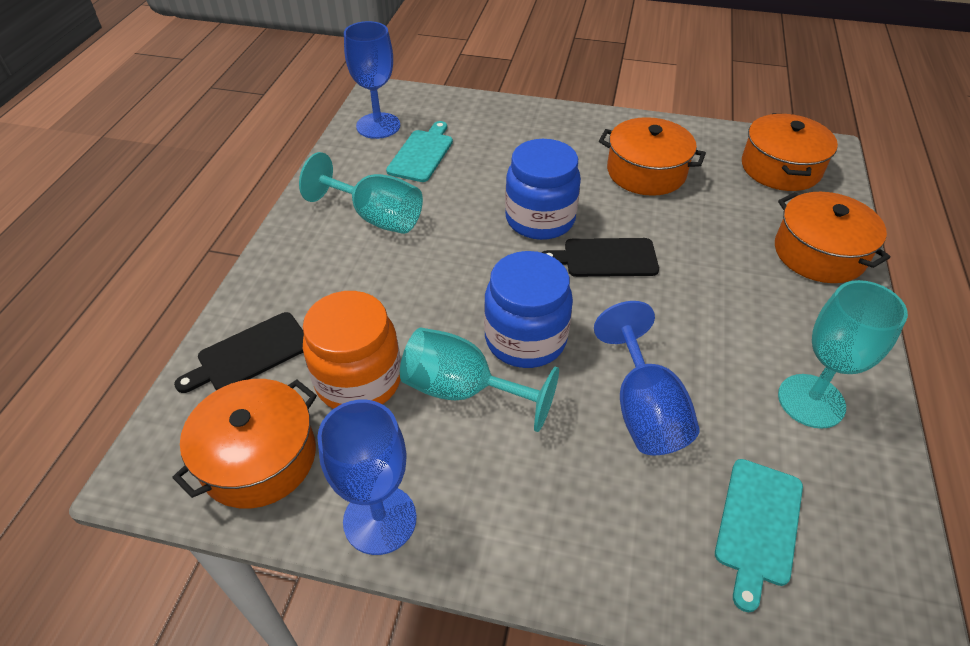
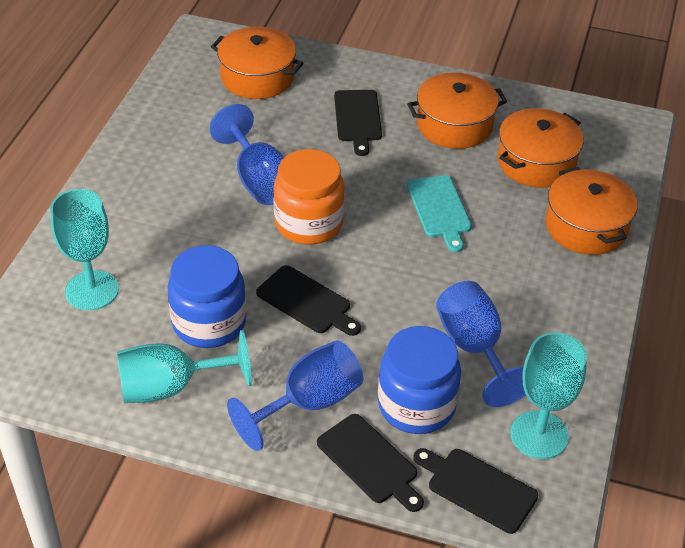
black cutting board: [174,312,304,393] [542,238,659,277] = 2 -> [256,265,361,336] [317,414,424,512] [334,90,382,156] [413,448,538,534] = 4
turquoise cutting board: [386,121,453,182] [715,459,803,612] = 2 -> [407,175,472,252] = 1

